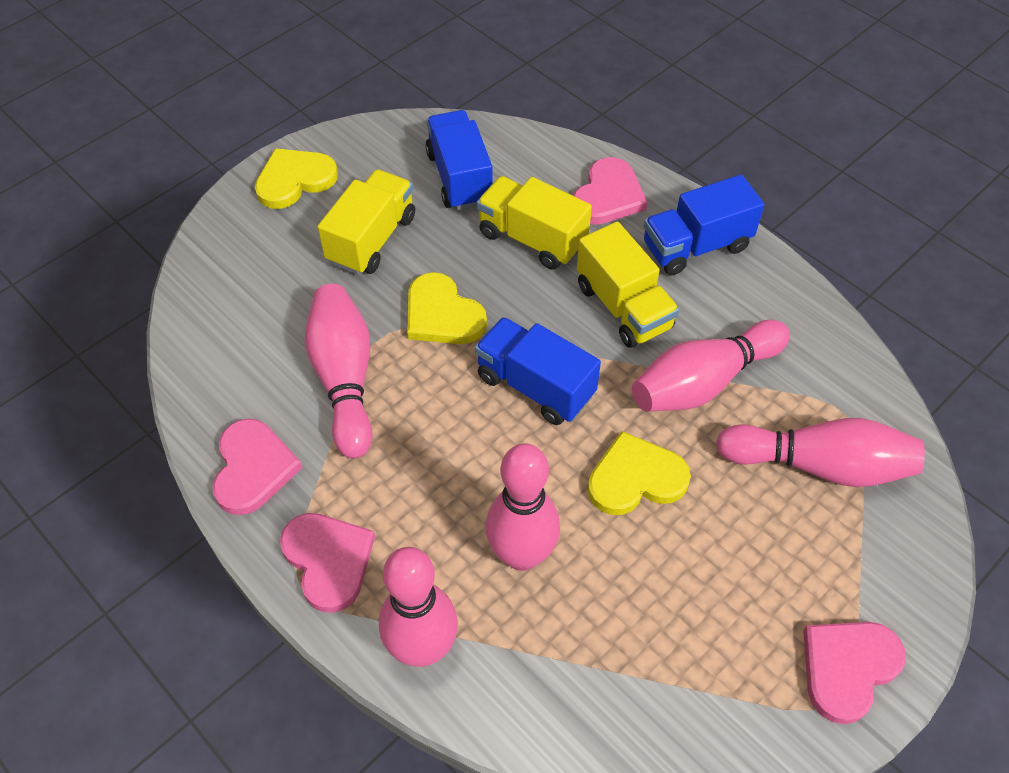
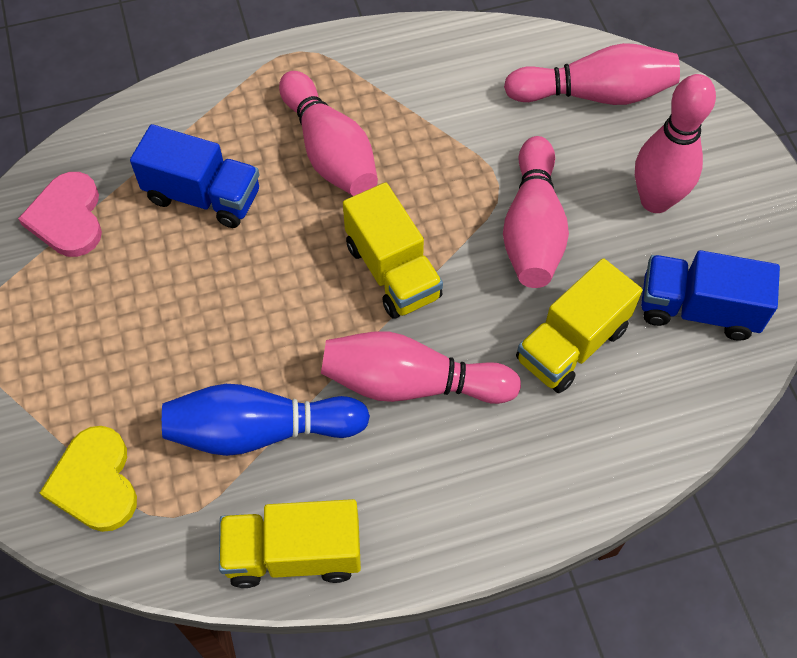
blue bowling pin: none = 0 -> [162,384,370,456] = 1
blue truck: [426,110,493,210] [475,317,601,425] [644,175,764,275] = 3 -> [130,124,259,228] [641,250,780,341] = 2
pink heart: [212,418,303,515] [280,513,375,613] [573,157,648,225] [803,622,906,724] = 4 -> [18,172,102,257] = 1
yellow heart: [255,148,338,209] [407,272,487,344] [588,431,691,515] = 3 -> [40,426,137,532] = 1

